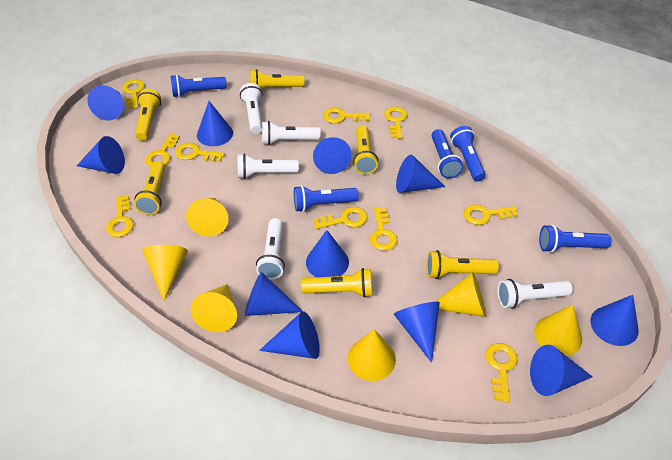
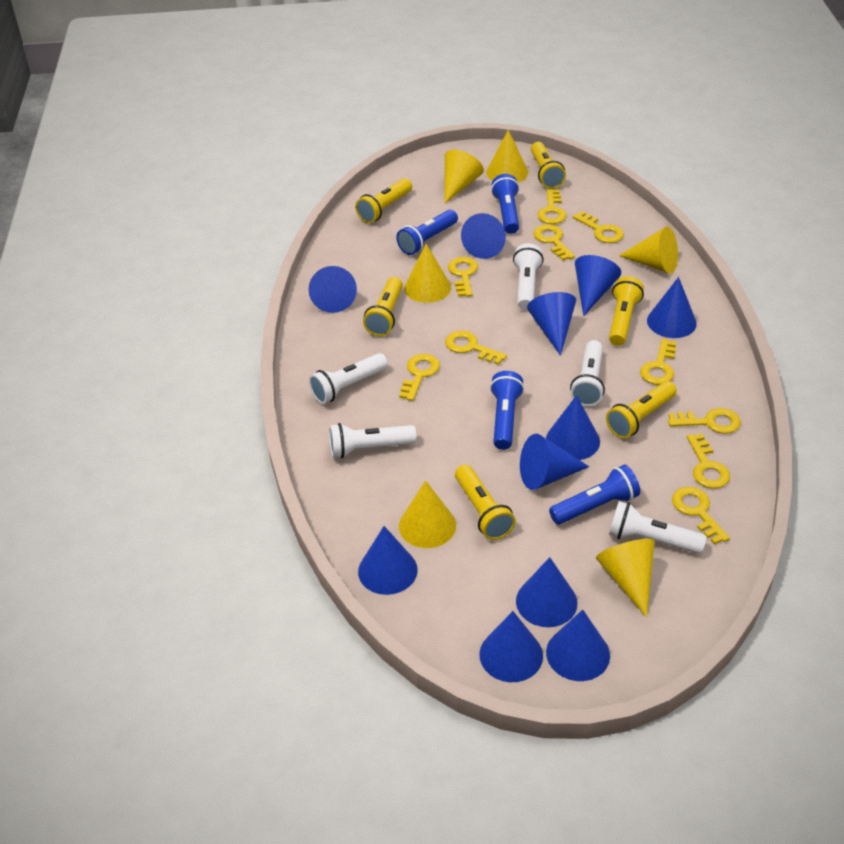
blue flashlight: [171,74,227,97] [294,185,359,212] [431,129,463,178] [450,126,486,182] [539,225,612,252] = 5 -> [396,210,458,255] [490,371,524,450] [491,174,519,234] [549,465,640,525] = 4

